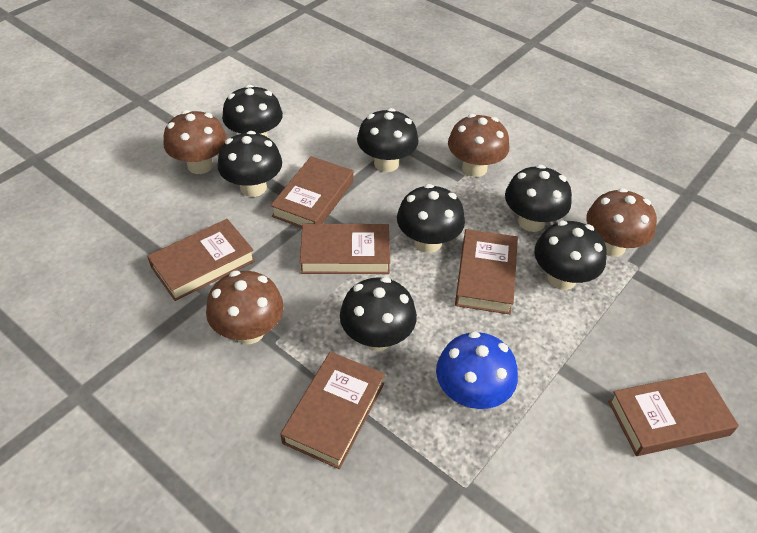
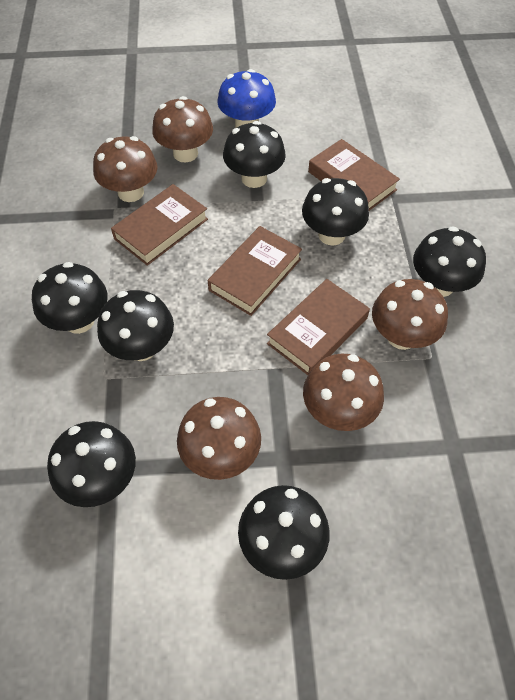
brown book: [147,219,255,301] [270,156,353,228] [280,352,385,469] [300,224,390,274] [455,229,518,314] [608,372,739,456] = 6 -> [111,184,208,266] [208,226,302,316] [267,279,370,375] [308,139,400,211] = 4
brown mushroom: [163,110,227,174] [206,271,284,344] [448,114,509,177] [586,188,657,257] = 4 -> [93,136,158,202] [152,96,213,162] [177,397,261,480] [303,353,384,431] [372,279,448,350] = 5

